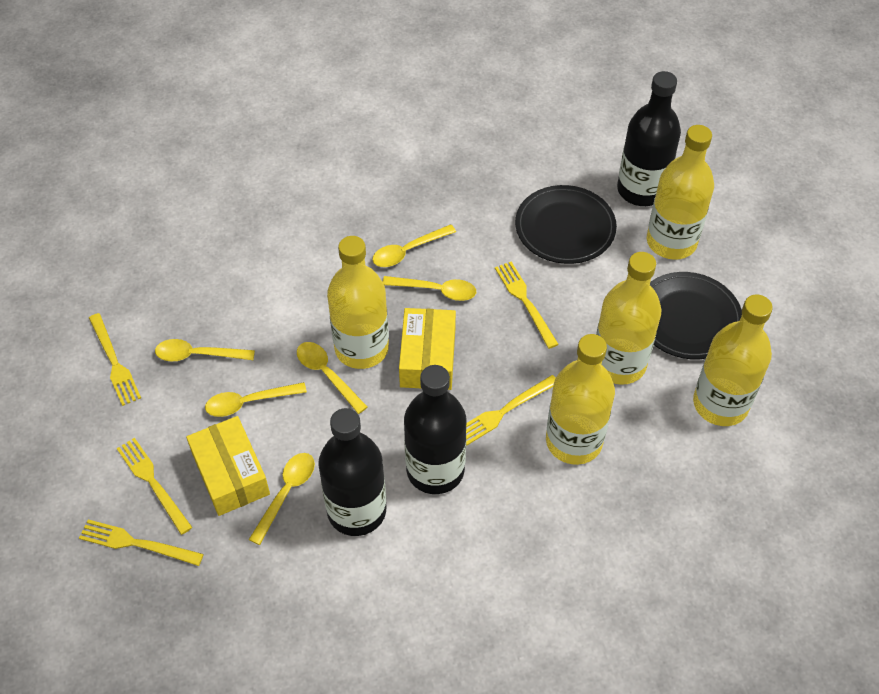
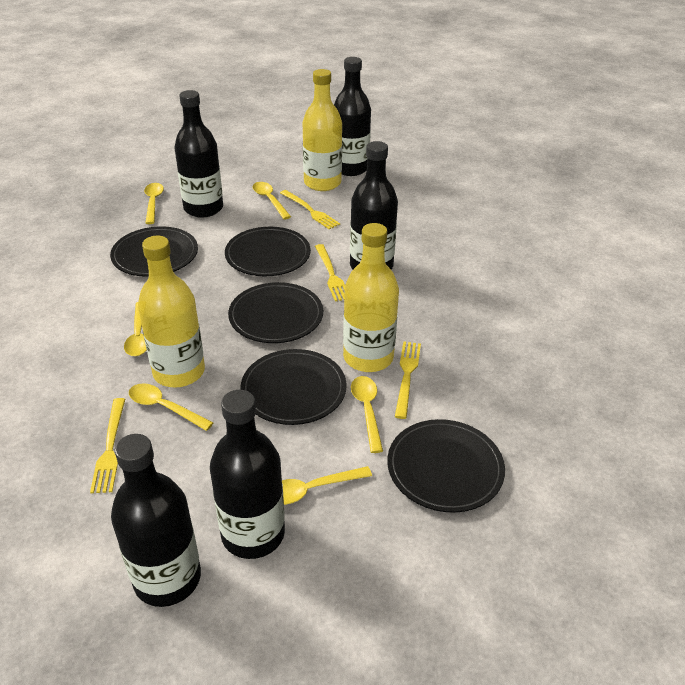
black bottle: [318,408,386,536] [404,365,466,494] [617,71,681,206] = 3 -> [111,434,201,607] [175,90,223,218] [210,390,285,559] [334,57,371,176] [350,141,398,270] = 5
black plate: [515,185,617,264] [650,272,742,359] = 2 -> [110,226,198,277] [225,227,311,276] [228,282,323,343] [241,349,347,425] [387,419,505,513] = 5
yellow bottle: [327,236,389,369] [546,334,615,465] [596,252,661,385] [647,125,714,260] [693,295,773,426] = 5 -> [138,235,205,388] [303,69,342,191] [343,223,399,372] = 3
yellow box: [186,416,270,516] [399,308,456,390] = 2 -> none = 0
yellow fork: [79,519,204,566] [89,313,141,406] [117,438,193,535] [466,375,556,445] [495,262,559,349] = 5 -> [90,398,125,493] [280,190,340,229] [315,244,345,301] [395,342,421,419] = 4

